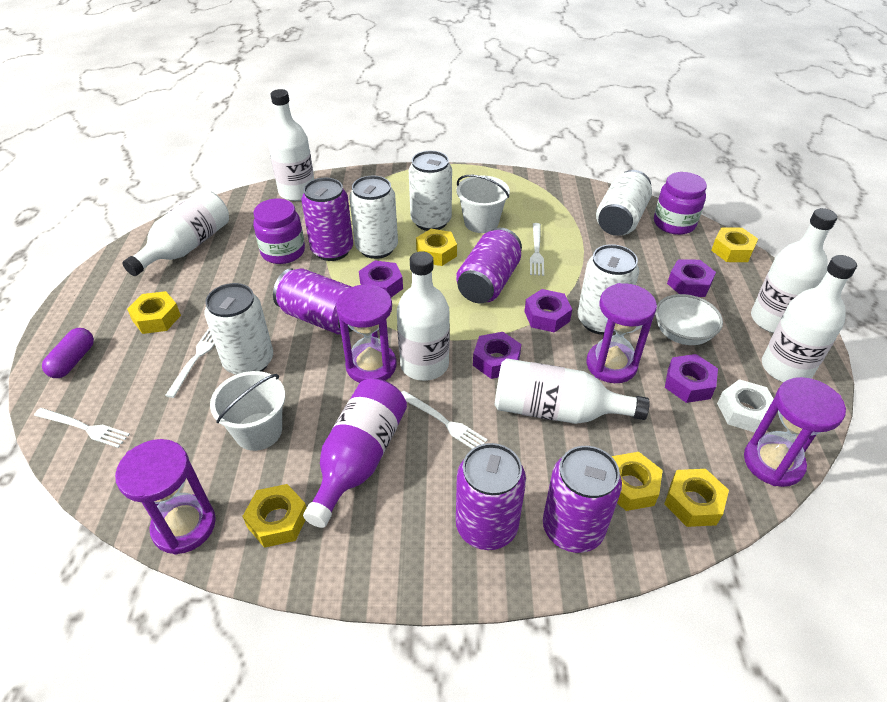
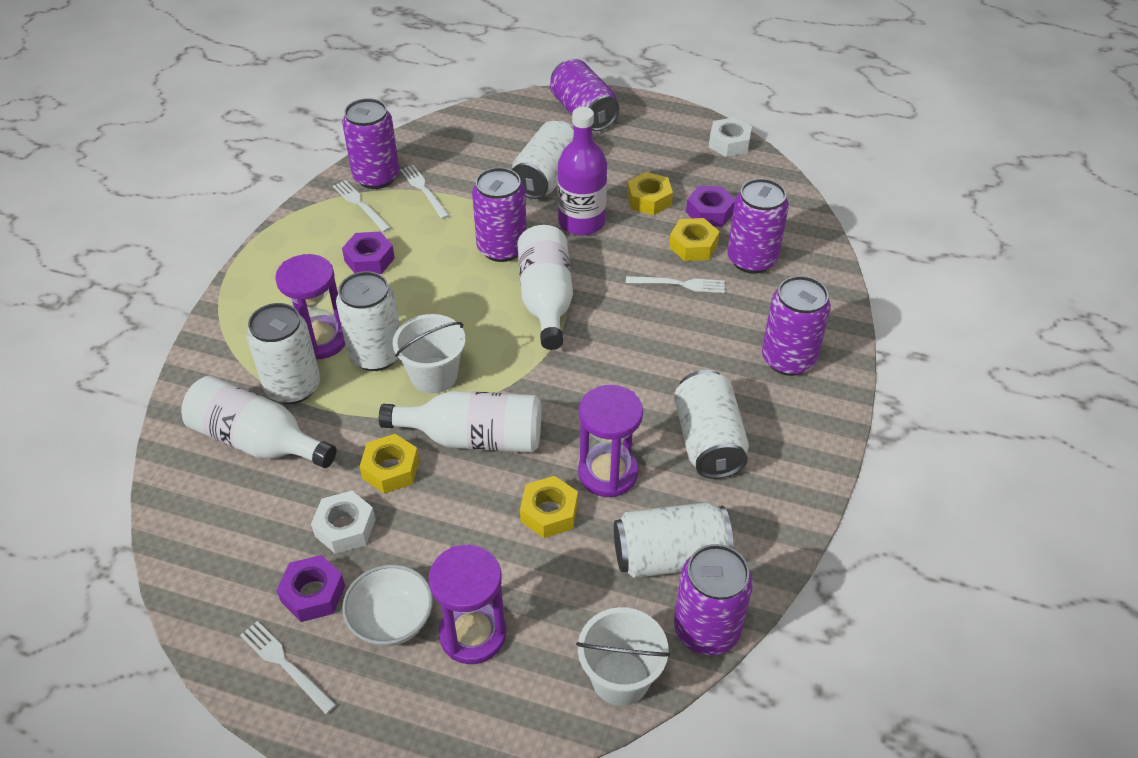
purple can: [273,268,352,335] [301,178,353,261] [456,228,522,304] [456,443,526,550] [543,446,622,553] = 5 -> [342,98,399,189] [472,167,527,262] [550,59,619,131] [674,544,753,655] [727,178,789,274] [762,276,831,376] = 6
purple capsule: [42,328,94,378] = 1 -> none = 0
purple hourglass: [115,439,216,555] [336,284,397,383] [586,283,657,383] [744,377,846,487] = 4 -> [275,254,345,360] [429,545,506,664] [578,385,643,497] = 3
purple jar: [253,199,305,264] [654,172,707,235] = 2 -> none = 0
purple nut: [359,260,403,297] [473,332,521,379] [524,289,572,332] [665,354,718,403] [667,259,716,297] = 5 -> [276,555,345,622] [342,231,395,274] [686,186,735,227] = 3
white bottle: [122,189,229,276] [268,89,314,201] [397,251,450,381] [495,358,650,424] [751,208,837,333] [762,255,857,382] = 6 -> [181,375,337,468] [379,391,541,452] [518,225,573,350] = 3
white nut: [717,379,774,433] = 1 -> [311,491,376,554] [709,117,752,157] = 2
yellow nut: [127,291,181,334] [242,484,306,548] [416,229,457,266] [612,452,663,511] [664,469,729,527] [711,227,758,262] = 6 -> [360,434,419,494] [520,476,578,538] [627,172,673,215] [669,218,720,261] = 4

